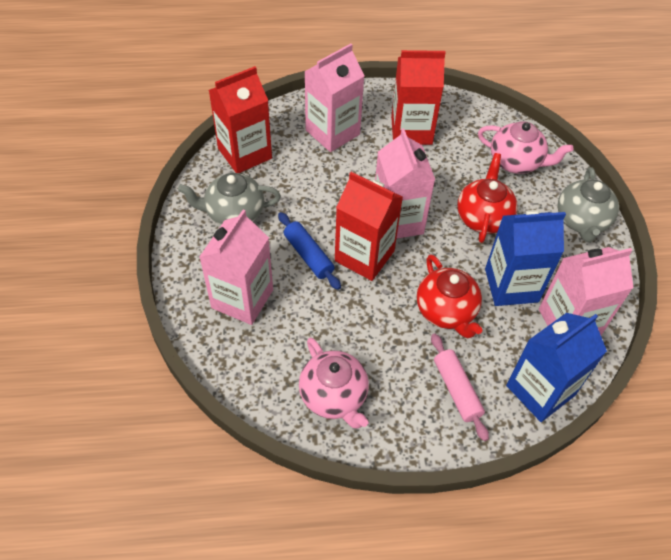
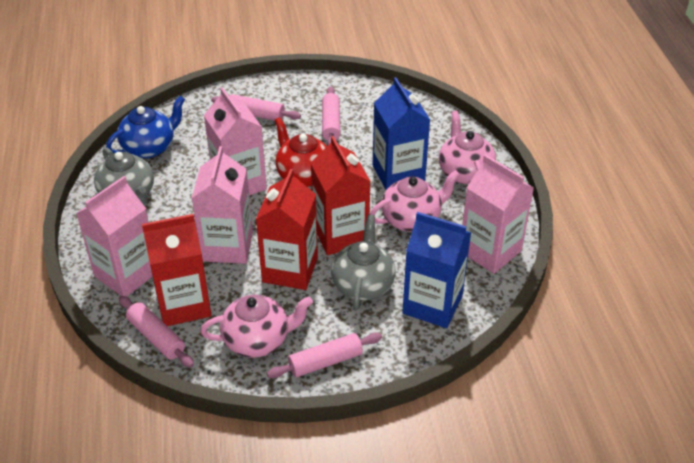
blue rolling pin: [278,212,341,290] = 1 -> none = 0
blue teapot: none = 0 -> [106,96,185,158] = 1
pink rolling pin: [431,333,489,441] = 1 -> [119,296,194,368] [211,94,301,121] [267,333,382,378] [322,86,340,146] = 4
pink teapot: [299,338,369,429] [478,121,574,174] = 2 -> [200,295,313,358] [370,170,460,232] [439,111,496,184] = 3
red teapot: [417,254,482,338] [457,153,518,243] = 2 -> [275,117,327,187] = 1

